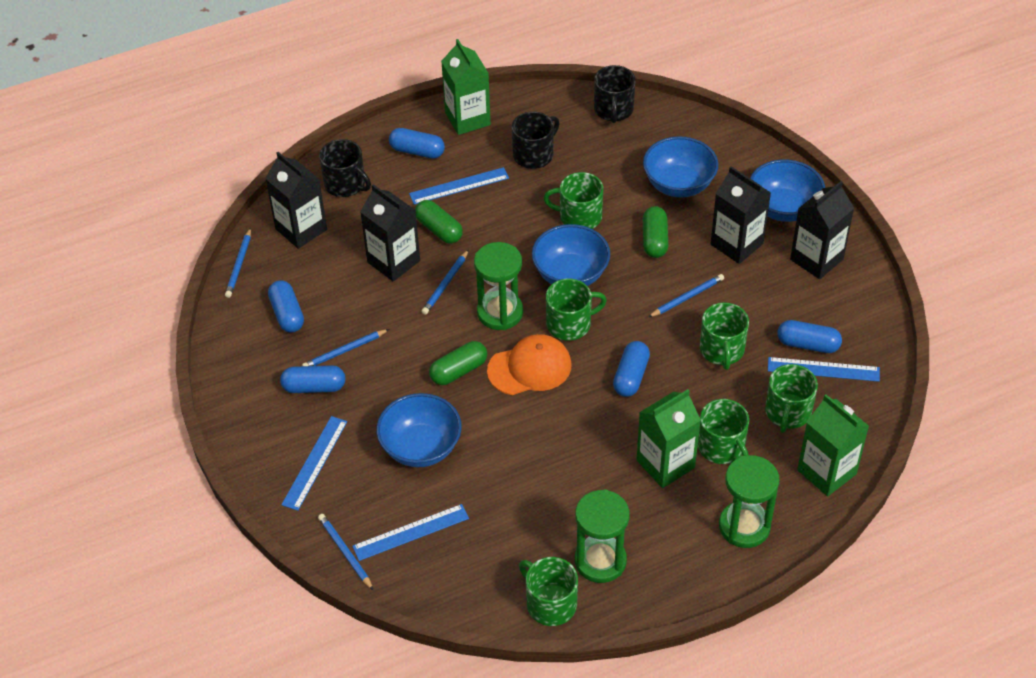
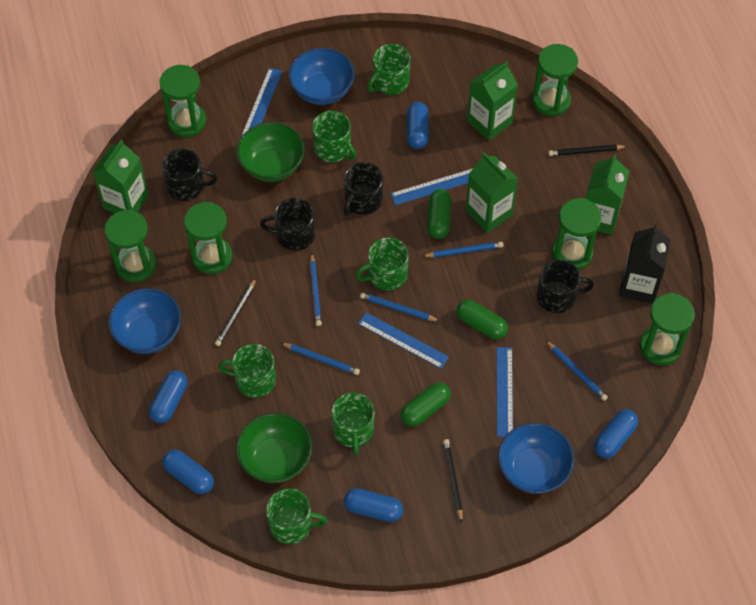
black carton: [265,152,327,249] [360,184,420,281] [711,166,771,264] [790,181,854,279] = 4 -> [619,224,670,304] = 1
black mug: [319,139,371,197] [512,112,560,169] [594,65,636,123] = 3 -> [162,149,217,201] [260,198,315,251] [343,162,383,216] [537,260,594,313] = 4
black pencil: none = 0 -> [215,278,256,346] [443,439,463,523] [548,145,627,156] = 3
blue bowl: [376,393,462,468] [532,224,610,286] [643,136,718,198] [750,160,825,222] = 4 -> [109,288,181,354] [289,48,355,105] [498,423,574,494] = 3
green bowl: none = 0 -> [236,413,312,483] [237,122,305,182] = 2
green carton: [441,39,491,135] [637,389,701,488] [797,394,869,496] = 3 -> [93,140,149,213] [466,153,518,233] [467,61,518,141] [585,154,630,235] = 4
green hourglass: [474,242,523,330] [575,489,630,583] [719,455,779,548] = 3 -> [105,210,156,282] [159,65,206,137] [184,202,233,274] [532,44,578,116] [552,198,601,270] [640,293,695,365] = 6
orange cap: [487,334,572,395] = 1 -> none = 0

